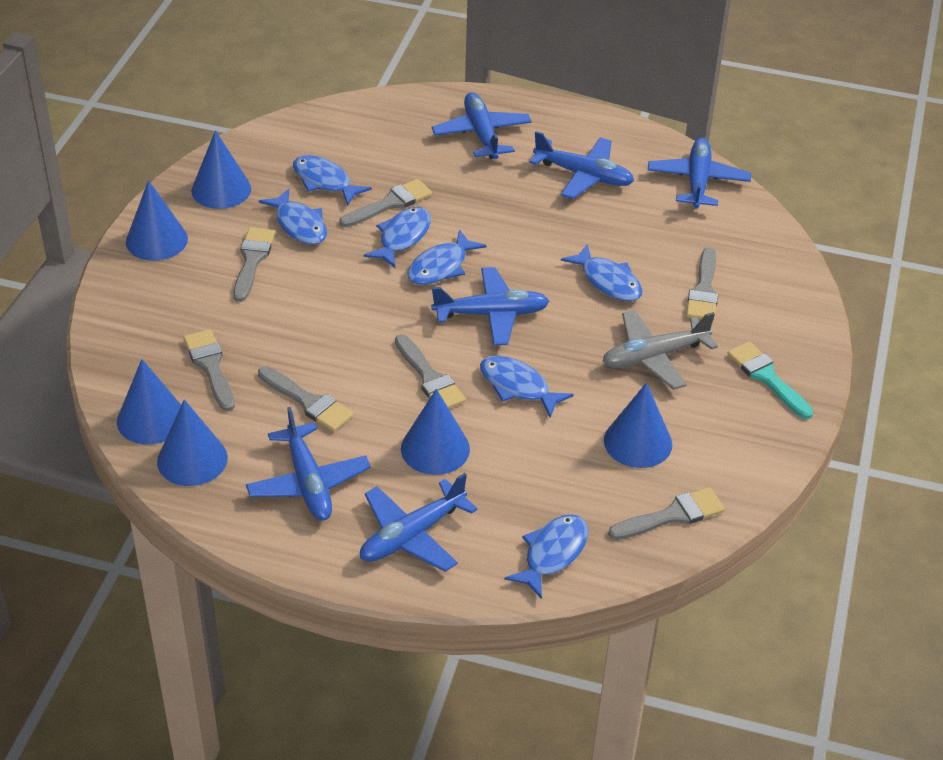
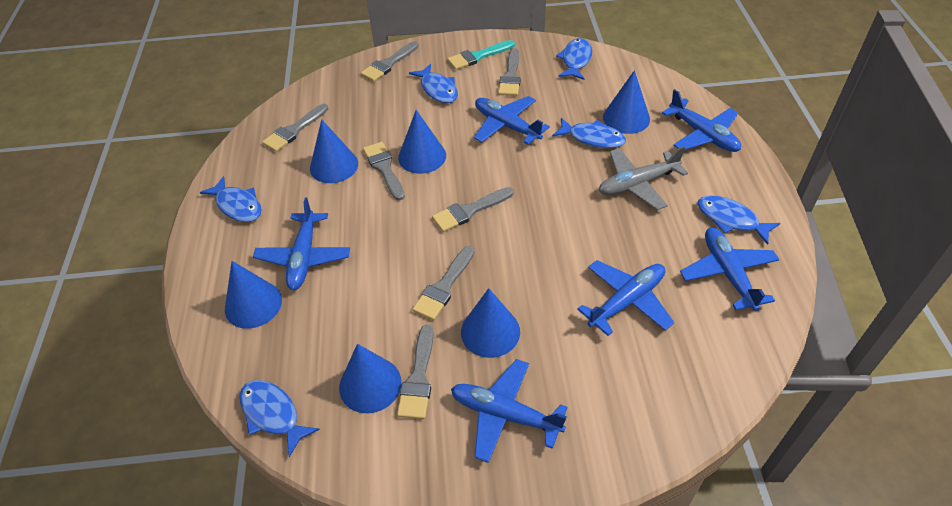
blue fish: [259,189,327,245] [293,155,372,206] [363,207,431,268] [407,230,487,285] [480,355,574,418] [504,514,588,599] [561,244,643,301] = 7 -> [200,176,262,222] [239,380,320,457] [409,64,458,103] [552,118,626,148] [556,38,592,80] [698,195,780,245] = 6

